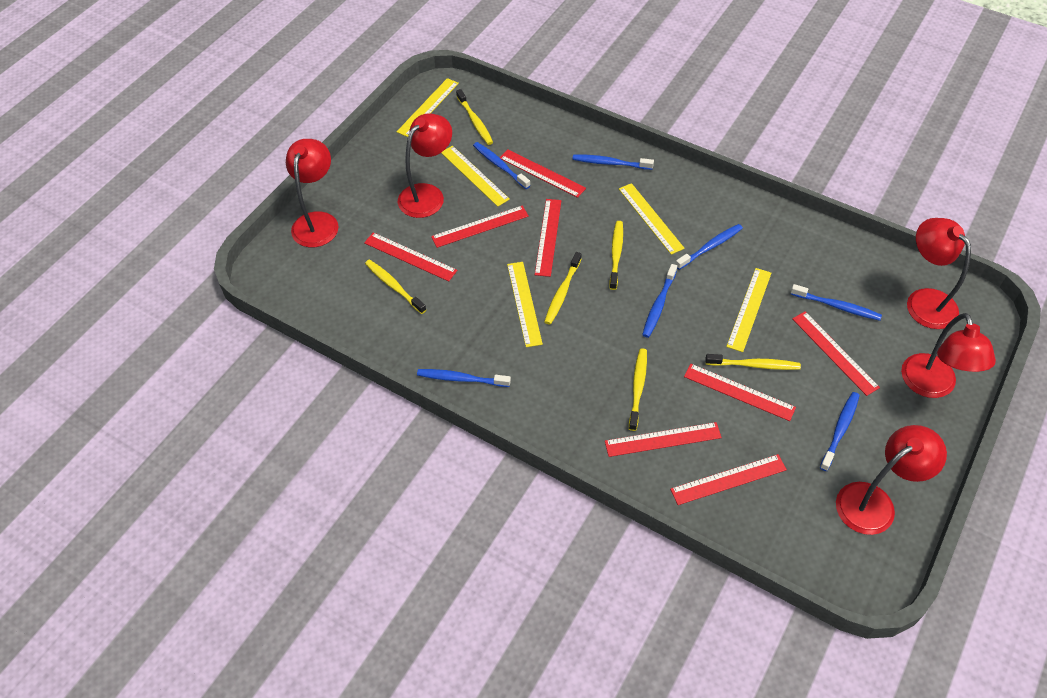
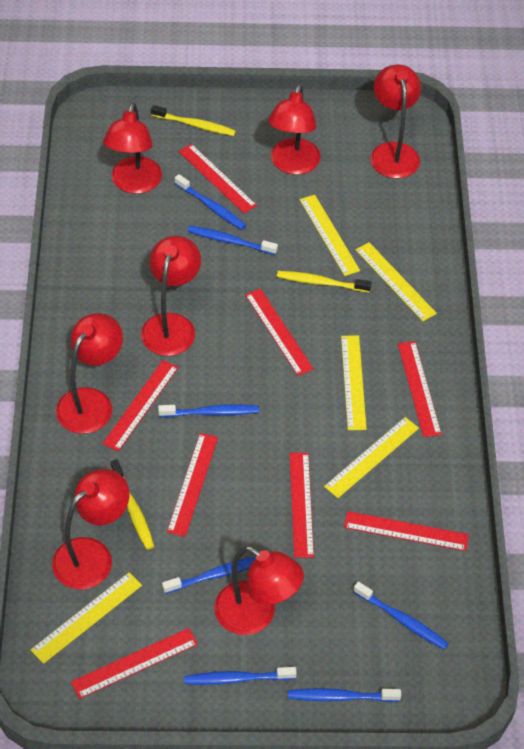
red lamp: [286,139,338,247] [398,113,452,218] [836,425,947,535] [901,313,996,398] [907,218,971,329] = 5 -> [52,469,129,590] [56,313,123,434] [103,103,162,194] [141,236,201,356] [214,546,304,635] [268,84,321,175] [370,65,421,178] = 7
yellow toothbrush: [365,259,426,314] [456,89,493,145] [544,252,581,325] [609,221,623,290] [629,348,647,431] [705,354,801,370] = 6 -> [111,459,154,550] [151,105,236,136] [277,271,372,292] = 3

